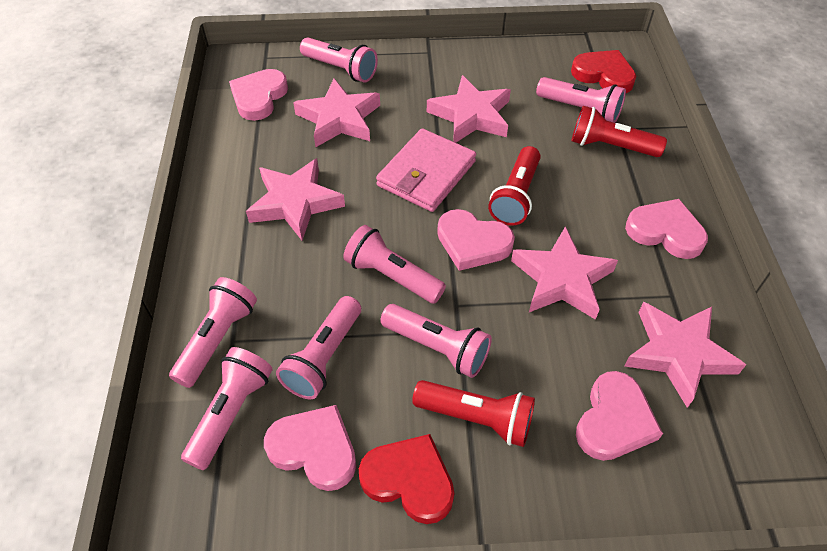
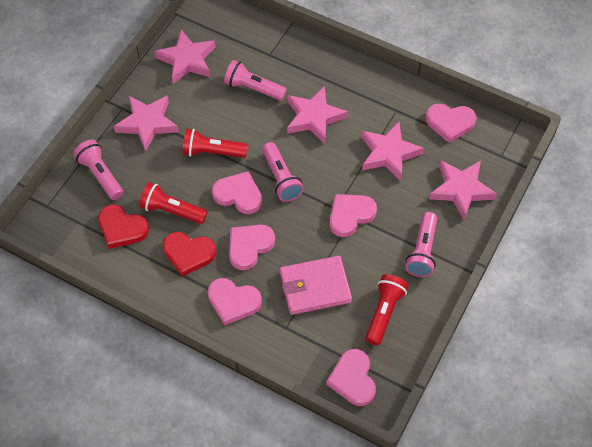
pink flashlight: [169,277,257,388] [181,347,273,470] [276,296,361,400] [300,37,378,82] [343,225,446,304] [380,304,492,378] [536,77,626,123] = 7 -> [73,140,123,200] [224,60,287,101] [262,142,304,202] [405,212,437,277] = 4
pink heart: [229,69,288,121] [264,405,356,491] [437,209,515,271] [576,371,663,461] [625,199,708,259] = 5 -> [208,278,262,325] [212,171,262,214] [229,224,275,270] [326,349,376,406] [330,194,377,237] [426,104,477,143] = 6

